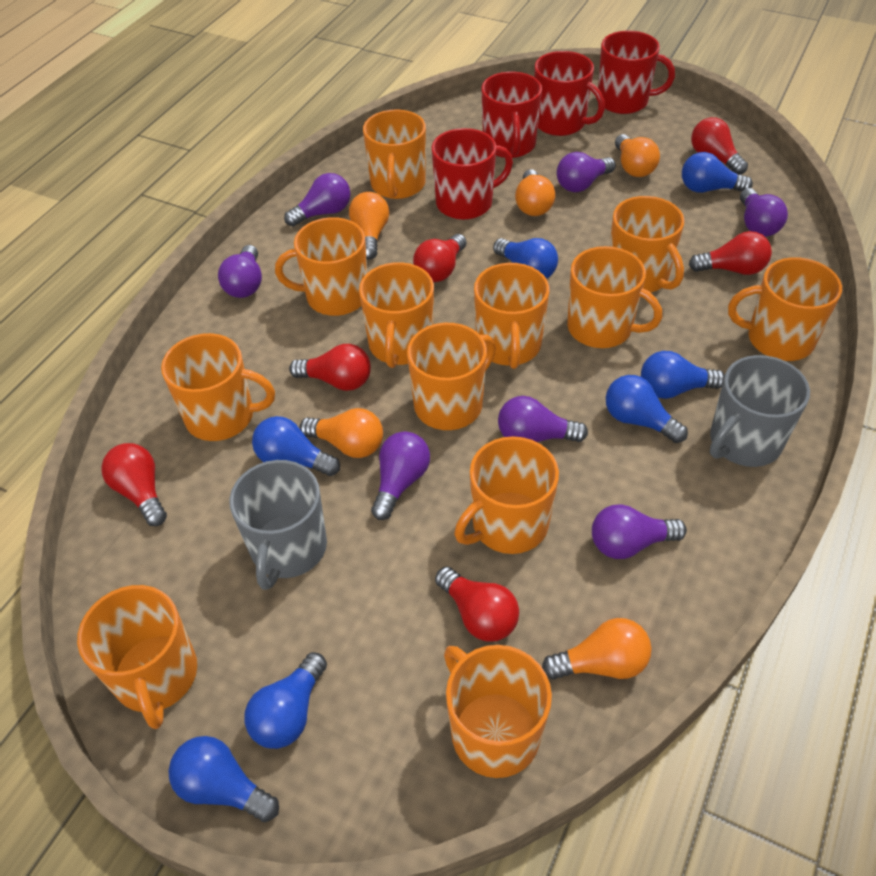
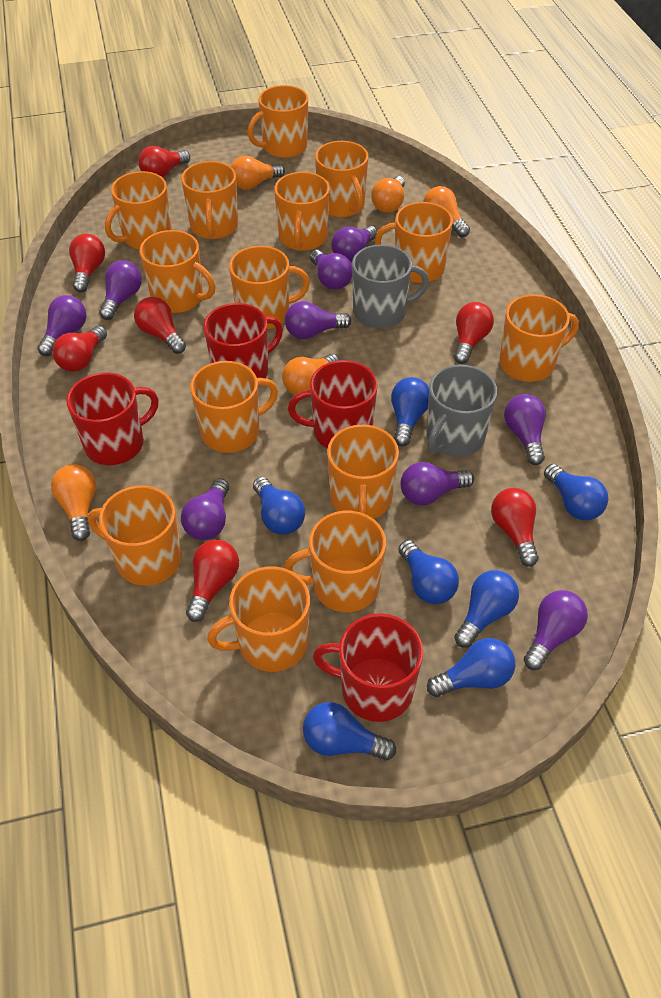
orange mug: [77,585,197,729] [161,333,275,441] [275,217,367,316] [359,262,434,368] [363,109,426,199] [407,323,496,430] [444,645,552,778] [454,436,559,554] [474,263,549,369] [567,246,662,348] [610,196,685,293] [728,257,842,361] = 12 -> [88,485,182,586] [105,171,172,250] [139,230,215,313] [181,161,238,239] [190,361,278,453] [207,566,310,672] [229,246,310,329] [247,85,308,158] [274,172,330,251] [284,511,386,612] [315,141,369,217] [327,424,399,519] [375,202,453,283] [499,294,579,382] = 14
purple light bulb: [218,245,262,298] [284,173,350,227] [371,431,430,520] [498,396,588,442] [557,152,616,192] [592,504,687,559] [740,188,788,237] = 7 -> [37,295,87,356] [99,260,142,320] [181,478,229,540] [285,301,351,339] [310,250,352,290] [331,226,377,262] [401,462,474,505] [504,394,546,465] [524,590,588,670] = 9
red light bulb: [101,443,167,526] [289,344,371,391] [413,234,467,282] [435,566,519,642] [689,231,772,275] [691,117,748,175] = 6 -> [52,326,107,372] [69,234,105,292] [134,297,186,354] [138,146,190,178] [186,540,239,622] [454,302,494,364] [491,488,539,567] = 7

